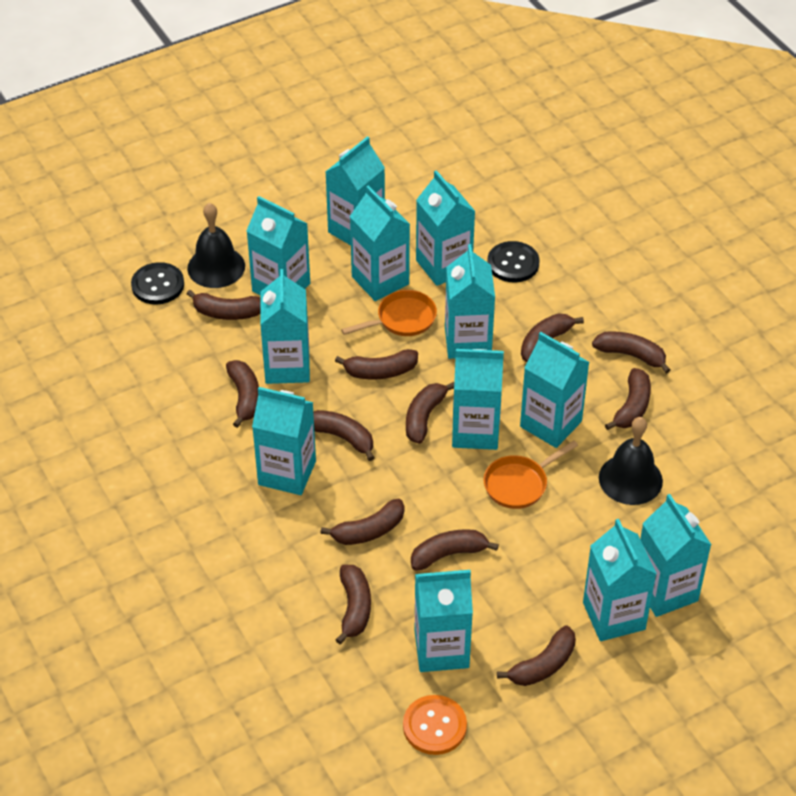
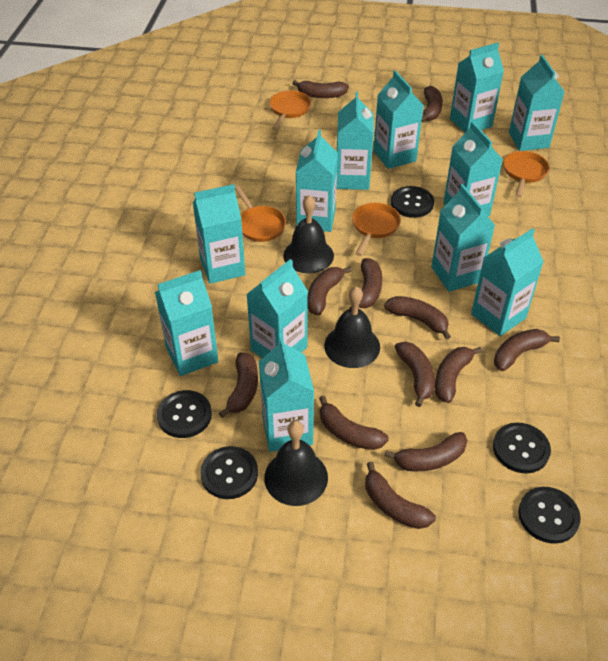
black bell: [187,203,245,288] [599,417,663,505] = 2 -> [264,421,328,506] [283,195,334,274] [324,286,380,368] = 3
black button: [131,262,184,305] [487,241,539,282] = 2 -> [157,390,212,438] [200,446,258,499] [391,186,434,218] [493,423,551,473] [518,487,581,544] = 5
orange button: [403,695,467,755] = 1 -> none = 0
orange pan: [341,290,437,336] [483,440,578,509] = 2 -> [235,185,286,242] [270,91,311,130] [352,203,401,256] [503,151,549,198] = 4

